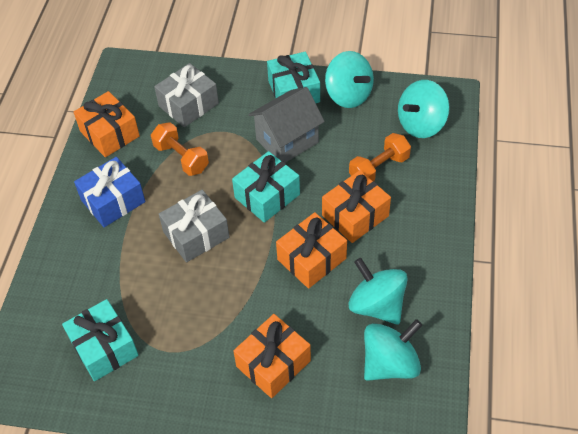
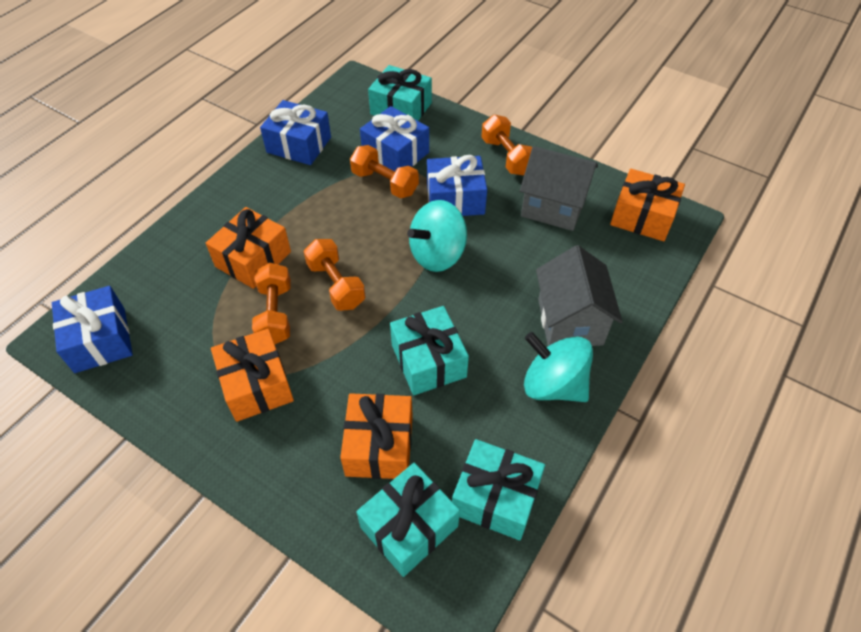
blue gift: [74,157,145,227] = 1 -> [52,286,133,373] [260,100,331,165] [360,106,429,171] [427,155,487,216] = 4
grey gift: [154,63,219,127] [159,190,229,263] = 2 -> none = 0
grey house: [248,87,325,163] = 1 -> [520,146,598,231] [536,245,623,346] = 2
orange dumbbell: [151,122,209,176] [349,133,411,181] = 2 -> [252,263,291,344] [304,239,366,311] [350,145,419,198] [481,115,532,175] = 4
turquoise gift: [62,299,139,381] [232,151,300,223] [267,52,320,103] = 3 -> [356,463,460,577] [368,65,432,121] [390,306,469,395] [452,439,545,541] = 4
turquoise spinning top: [325,51,374,108] [349,258,408,325] [364,319,422,381] [398,80,450,138] = 4 -> [407,200,467,272] [524,332,593,402] = 2

